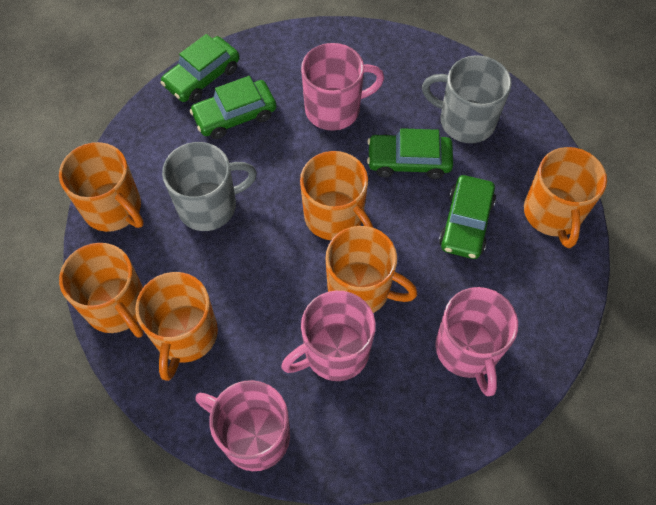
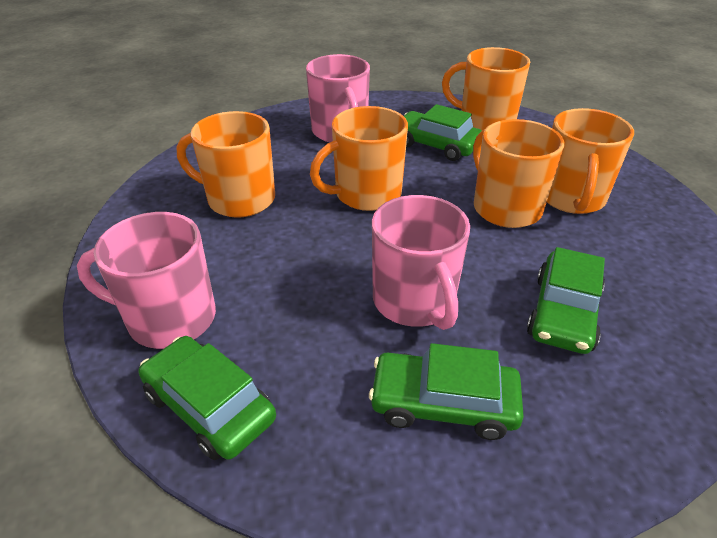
grey mug: [162,142,257,231] [422,56,512,143] = 2 -> none = 0
orange mug: [59,142,144,232] [59,243,143,338] [135,272,218,381] [300,151,374,240] [326,226,417,313] [524,147,607,248] = 6 -> [177,111,275,218] [310,106,408,211] [442,47,530,130] [473,119,564,228] [547,108,634,214] = 5
pink mug: [196,380,290,471] [281,291,376,381] [301,43,384,131] [435,287,518,396] = 4 -> [77,212,216,349] [306,54,370,142] [372,195,470,330] = 3

